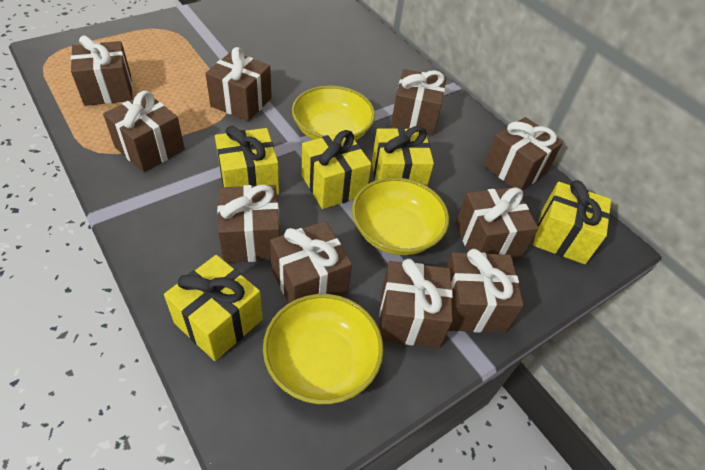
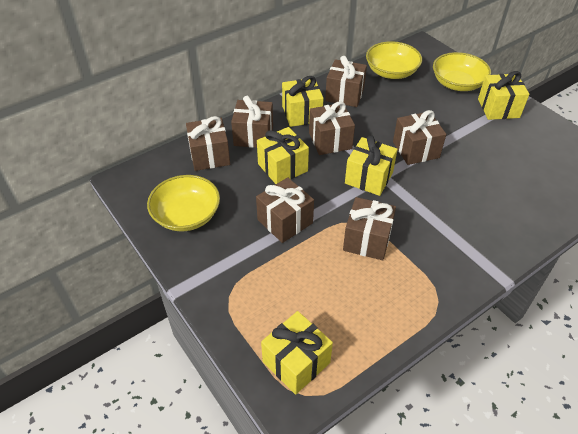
brown gift: [71,35,133,106] [103,91,185,173] [205,47,272,121] [217,185,280,263] [270,221,352,304] [379,259,453,348] [391,69,446,135] [446,249,524,333] [455,187,539,259] [484,117,563,190] = 10 -> [186,116,230,171] [231,96,273,148] [256,177,314,243] [309,101,355,155] [325,56,367,107] [343,197,396,260] [393,110,446,165] = 7

